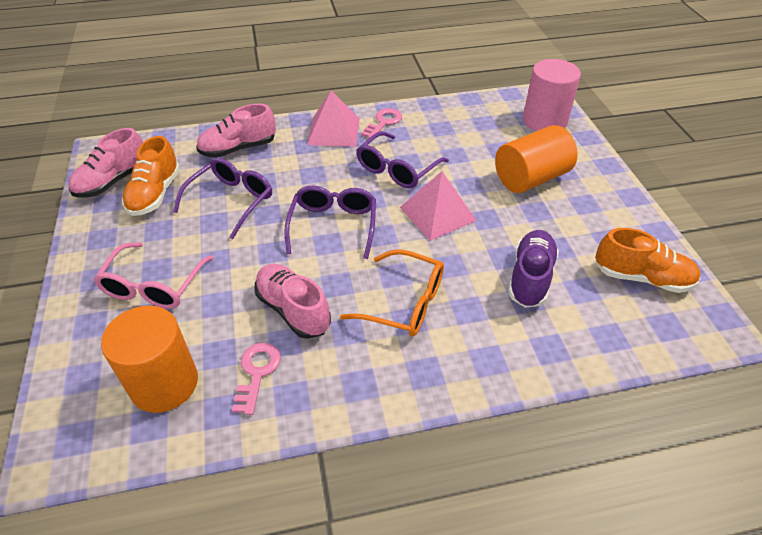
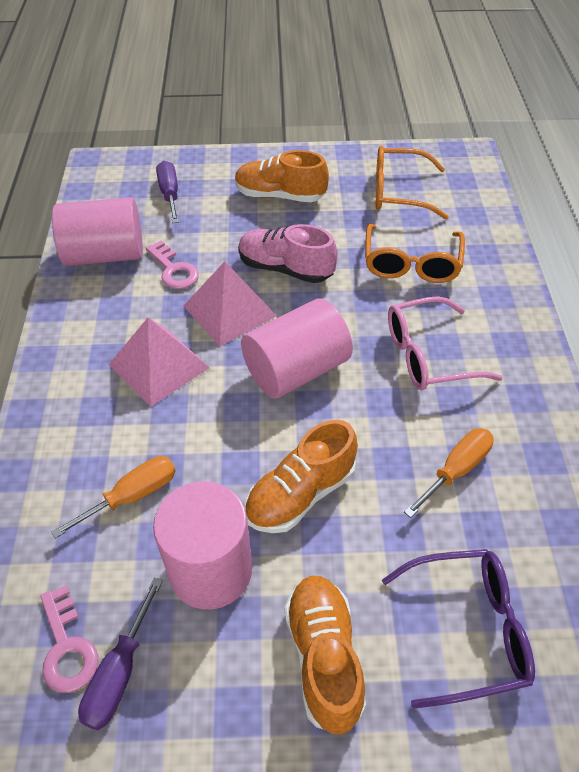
orange cylinder: [101,306,198,413] [495,125,578,193] = 2 -> none = 0
orange glasses: [340,249,444,337] = 1 -> [365,224,465,283] [376,145,448,220] = 2
orange screwdriver: none = 0 -> [51,456,176,539] [404,428,494,518] = 2
orange shoe: [122,136,180,216] [595,228,701,293] = 2 -> [235,150,329,202] [245,420,358,533] [284,576,366,735] = 3
pink cylinder: [523,59,581,131] = 1 -> [52,197,143,266] [153,481,252,609] [241,298,353,399] = 3
pink shoe: [68,128,143,198] [196,104,276,158] [254,264,331,339] = 3 -> [238,224,338,283] = 1
purple glasses: [173,158,272,239] [284,186,376,259] [357,131,449,188] = 3 -> [382,549,535,709] = 1
purple screwdriver: none = 0 -> [78,578,163,730] [156,161,179,223] = 2
purple shoe: [508,230,559,308] = 1 -> none = 0

